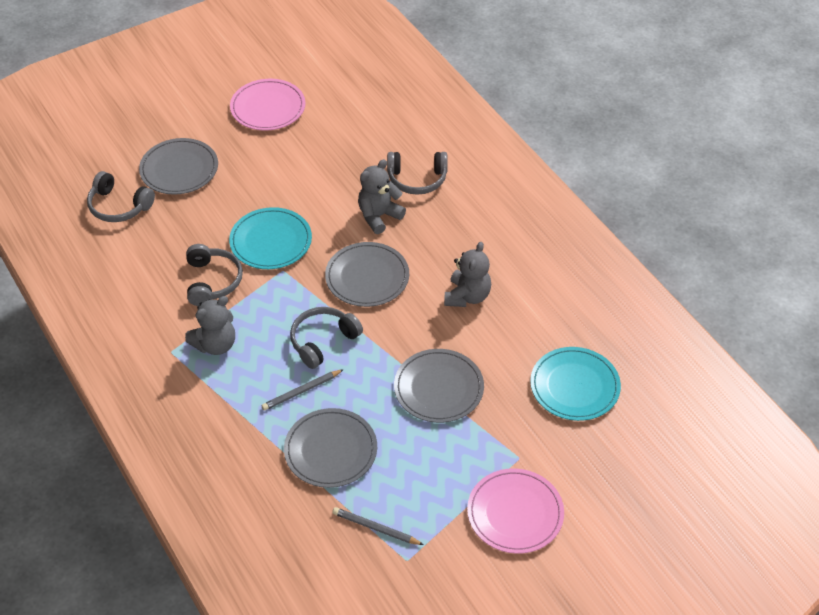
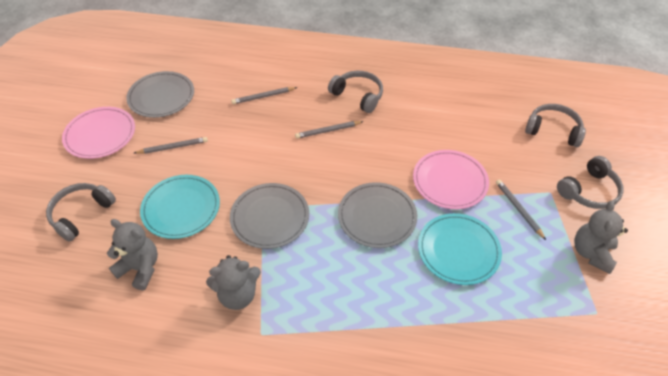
grey pencil: [262,369,344,411] [332,507,424,545] = 2 -> [134,137,208,154] [231,87,297,104] [295,121,364,139] [496,179,546,240] = 4
grey plate: [139,138,218,195] [284,408,377,488] [325,242,409,307] [394,349,484,423] = 4 -> [126,71,194,118] [230,183,309,249] [338,182,417,248] = 3

